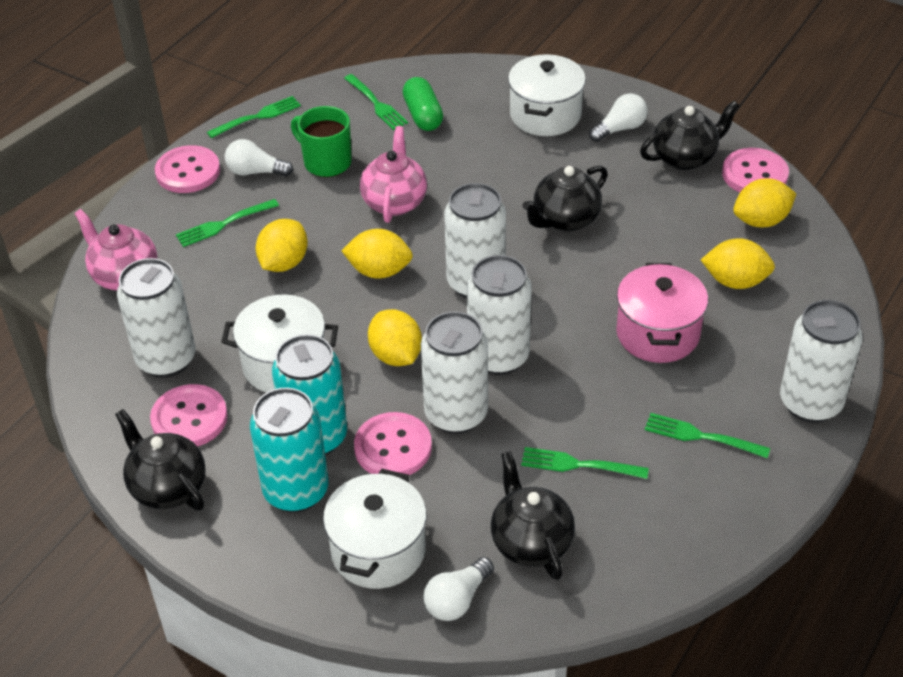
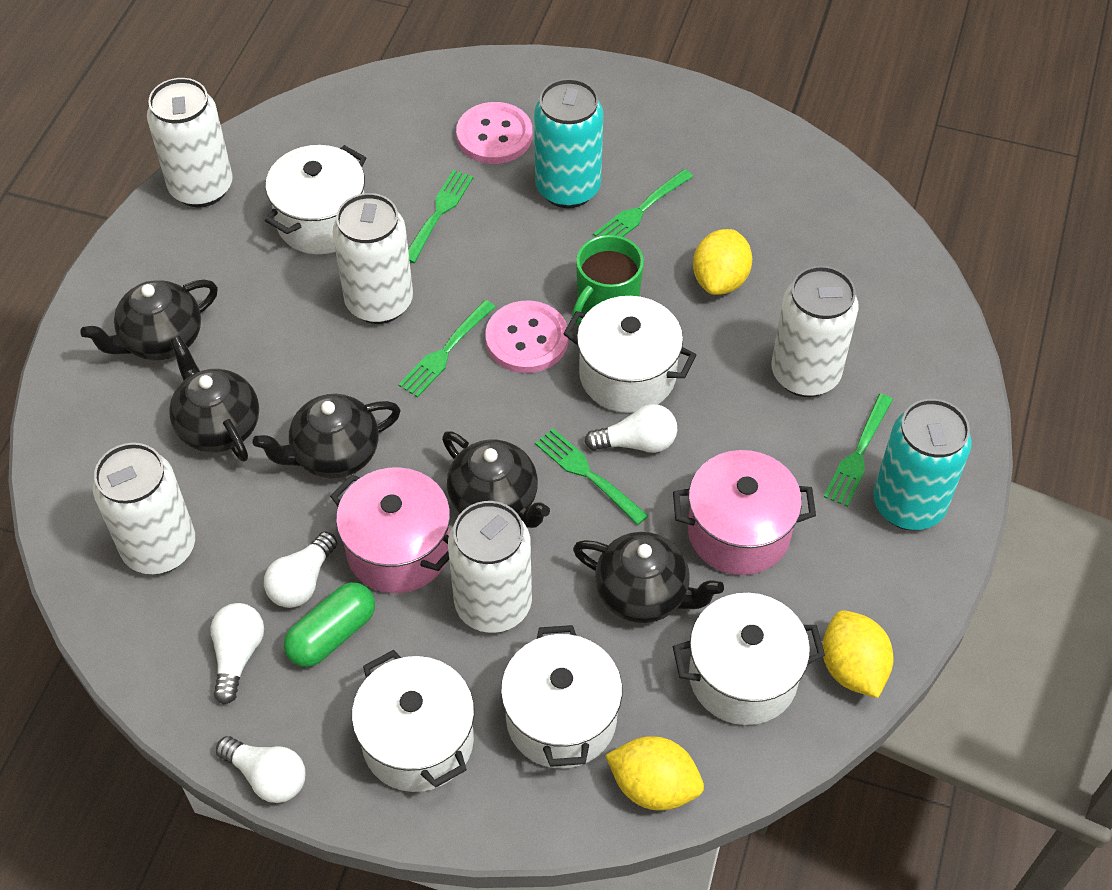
black teapot: [115,409,206,510] [491,451,575,580] [522,166,608,232] [640,100,739,170] = 4 -> [80,280,218,360] [169,336,259,462] [253,394,401,479] [442,431,550,528] [573,532,724,623] = 5
pink button: [150,384,228,447] [155,145,220,193] [354,412,432,475] [722,148,789,192] = 4 -> [456,102,532,164] [485,301,569,373] = 2
pink pot: [616,263,708,363] = 1 -> [330,467,450,593] [673,450,816,575] = 2
pink teapot: [74,209,158,291] [360,126,427,223] = 2 -> none = 0
white light bulb: [225,139,293,177] [423,557,494,621] [589,93,648,142] = 3 -> [210,603,264,705] [216,736,306,803] [264,532,337,608] [585,404,677,453] = 4
white pot: [221,294,338,393] [323,469,427,589] [508,54,586,136] = 3 -> [265,145,366,254] [352,650,475,792] [501,625,622,768] [563,296,696,413] [673,593,825,725] = 5
yellow lemon: [255,219,308,272] [341,229,413,279] [368,309,422,366] [701,238,775,289] [733,178,796,227] = 5 -> [605,736,704,810] [693,229,752,295] [822,610,894,698] = 3

